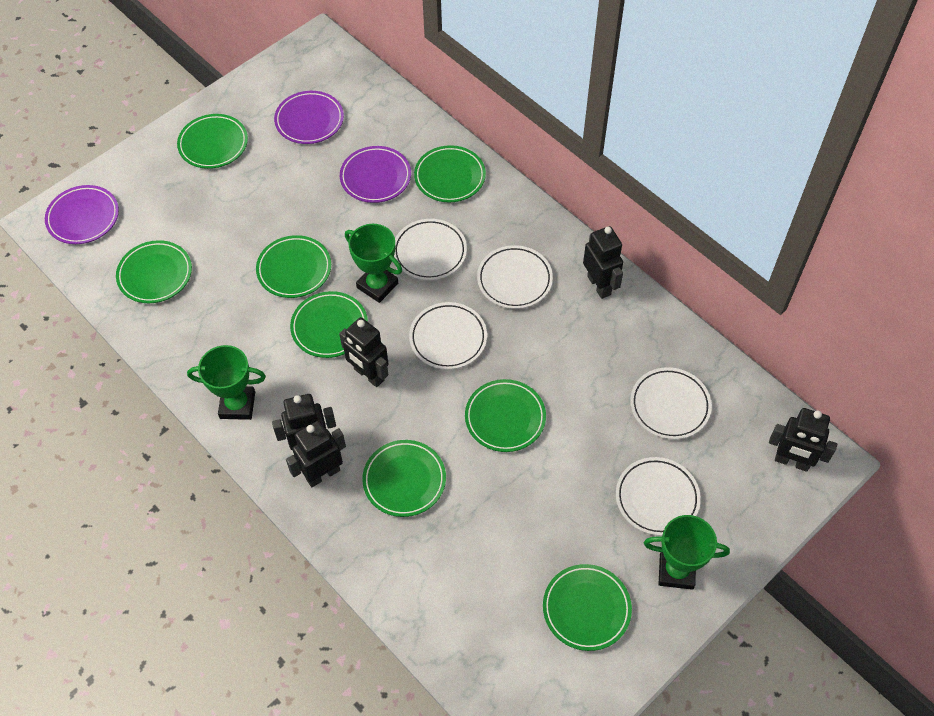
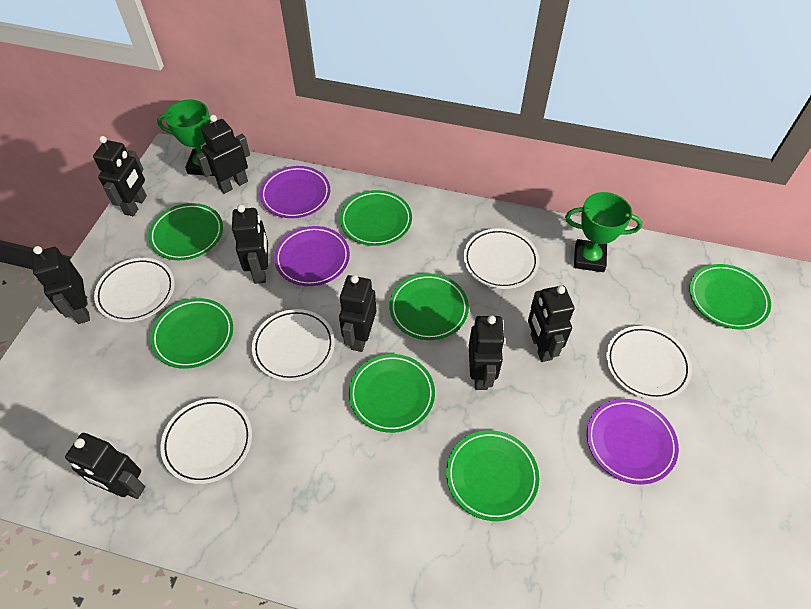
black robot: [272,394,336,450] [286,421,346,487] [339,317,389,387] [583,226,623,299] [769,408,837,472] = 5 -> [31,246,90,324] [65,433,145,499] [93,136,147,216] [196,115,250,194] [232,205,268,284] [339,275,376,352] [469,315,505,390] [528,286,574,362] = 8
green plate: [116,240,192,303] [177,114,248,169] [256,235,331,298] [290,291,368,358] [362,440,446,517] [414,145,486,202] [465,379,546,452] [543,564,632,651] = 8 -> [148,203,223,260] [150,298,233,369] [340,190,412,246] [349,354,435,433] [389,273,469,340] [446,430,539,521] [689,264,771,330] = 7
green trophy: [187,345,266,420] [345,224,402,303] [644,515,730,590] = 3 -> [157,100,217,176] [565,192,643,272] = 2

